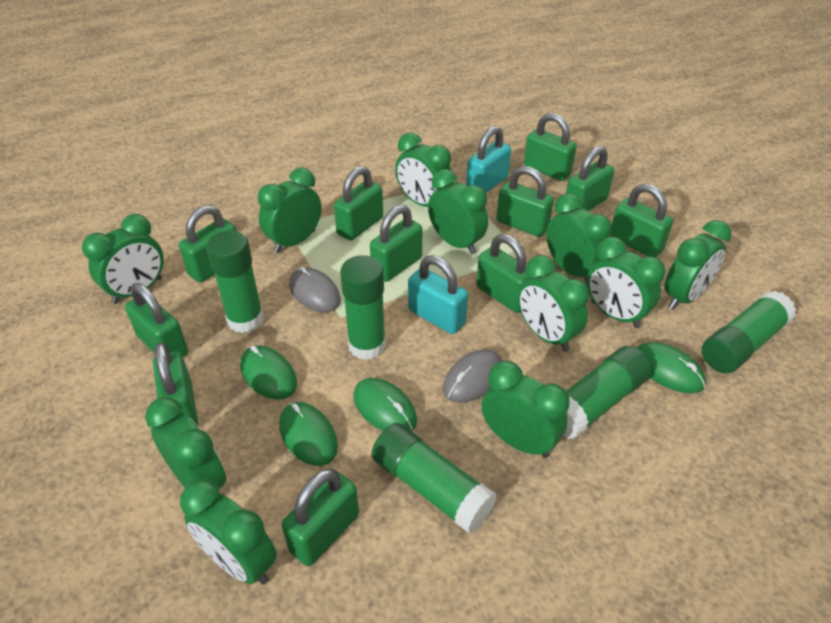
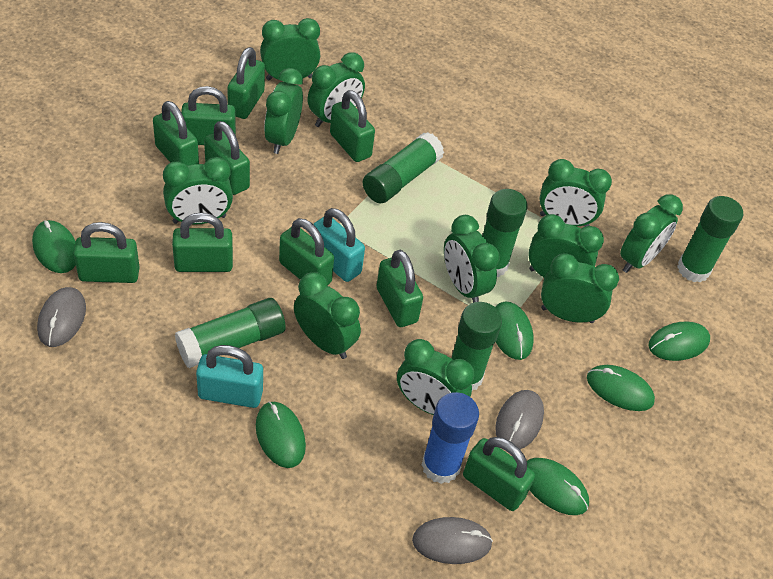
blue glue stick: none = 0 -> [421,392,479,484] = 1
green mouse: [240,345,297,399] [279,402,338,466] [353,378,417,431] [637,342,706,393] = 4 -> [32,220,76,273] [256,401,306,468] [495,302,534,360] [527,458,589,515] [587,365,655,411] [648,321,710,361] = 6
green padlock: [125,283,188,357] [153,342,198,426] [179,205,236,283] [282,468,359,566] [334,166,383,241] [370,205,422,282] [476,234,529,313] [496,166,554,237] [524,113,577,181] [566,146,614,211] [610,184,673,257] = 11 -> [73,222,140,283] [153,101,199,166] [172,213,233,272] [181,86,236,145] [204,121,250,195] [227,47,265,119] [279,218,334,285] [330,90,375,162] [376,250,423,327] [463,437,535,511] = 10
grey mouse: [289,266,341,313] [443,349,502,403] = 2 -> [37,287,86,347] [412,517,493,564] [495,390,544,449] = 3

